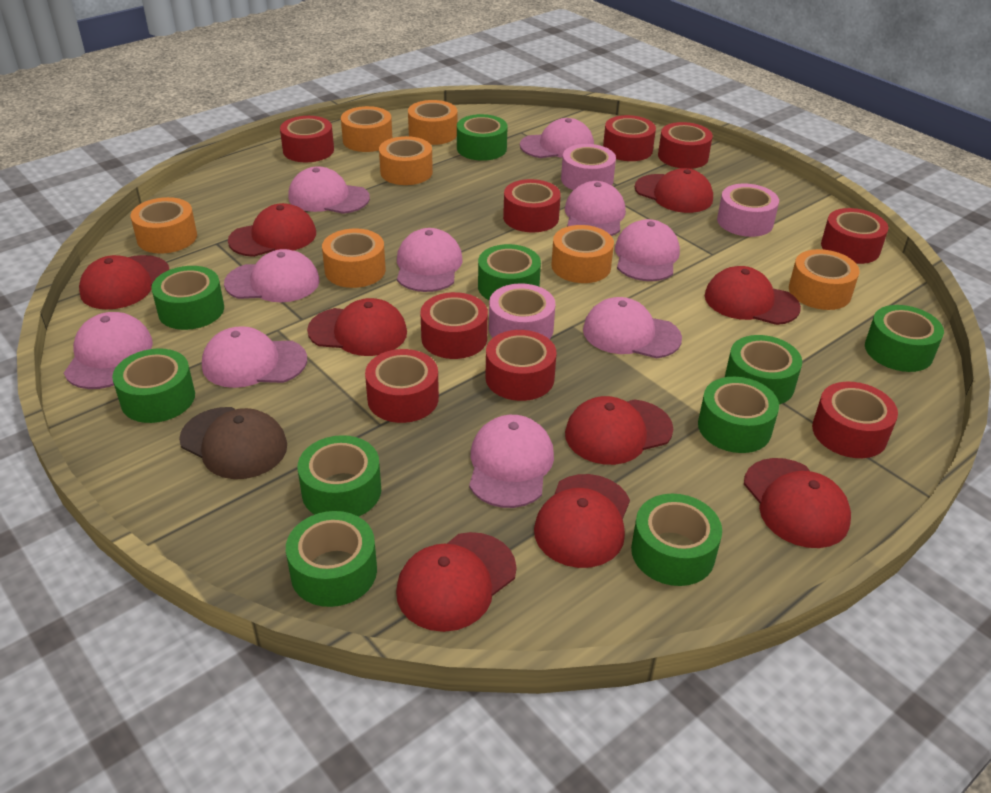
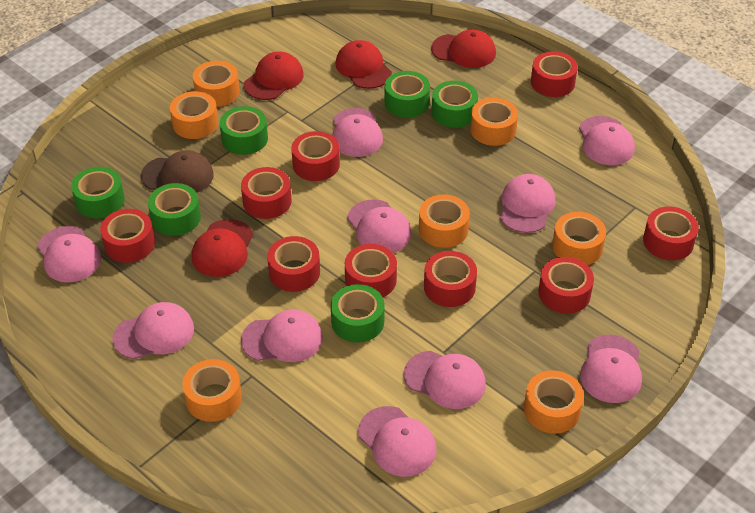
green tape: [112,348,195,423] [151,266,224,330] [286,511,377,607] [298,435,381,517] [457,114,508,161] [478,244,541,300] [631,494,722,586] [698,377,779,453] [725,335,802,404] [865,305,944,372] = 10 -> [71,167,125,218] [148,183,201,236] [220,106,268,155] [331,284,385,343] [385,71,430,118] [432,81,478,128] = 6
pink tape: [489,283,555,339] [561,144,616,190] [717,183,779,237] = 3 -> none = 0
red cap: [79,255,170,309] [228,203,316,257] [307,298,407,356] [396,532,517,632] [534,474,630,568] [565,396,673,465] [635,168,713,213] [705,266,801,325] [744,458,851,548] = 9 -> [192,219,253,277] [244,52,304,100] [335,40,392,89] [431,29,496,68] = 4

